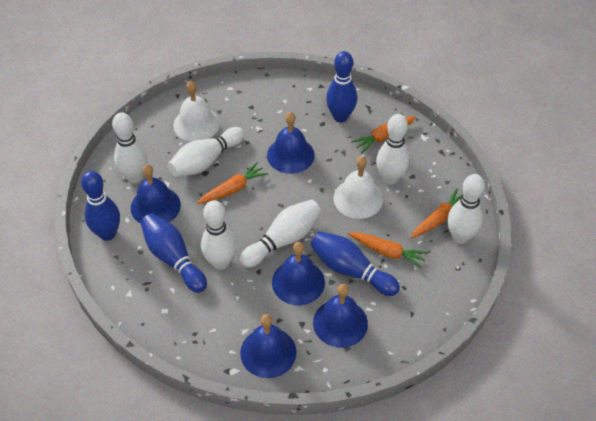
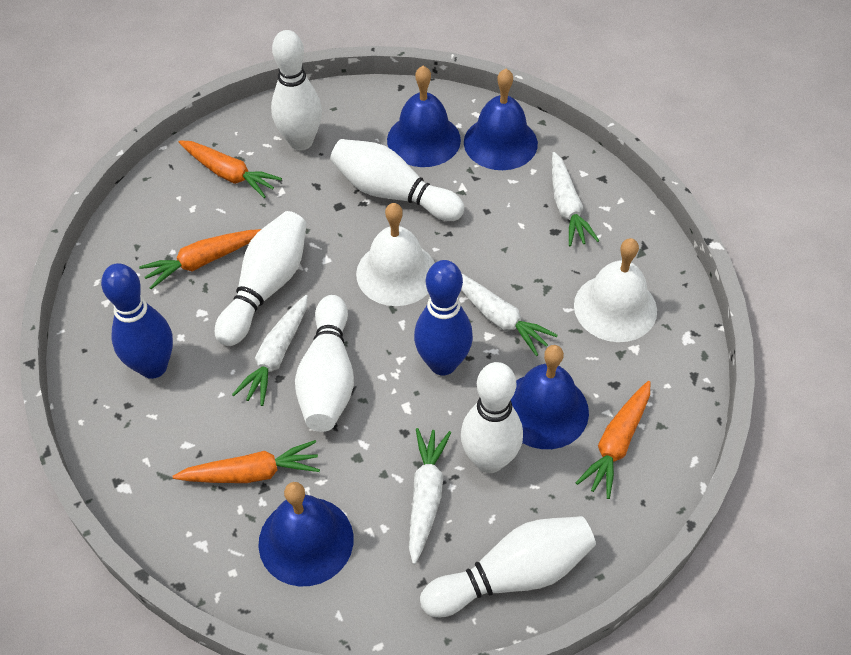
blue bell: [131,164,181,224] [240,314,297,378] [267,112,315,174] [272,242,325,305] [313,284,368,348] = 5 -> [259,482,354,586] [387,66,461,167] [464,69,538,170] [511,345,589,449] = 4
blue bowling pin: [81,171,120,241] [141,213,207,293] [311,231,400,296] [326,51,357,122] = 4 -> [101,263,173,379] [414,260,473,375] = 2
white carrot: none = 0 -> [232,295,308,406] [409,428,451,564] [461,274,558,356] [552,152,599,247] = 4

